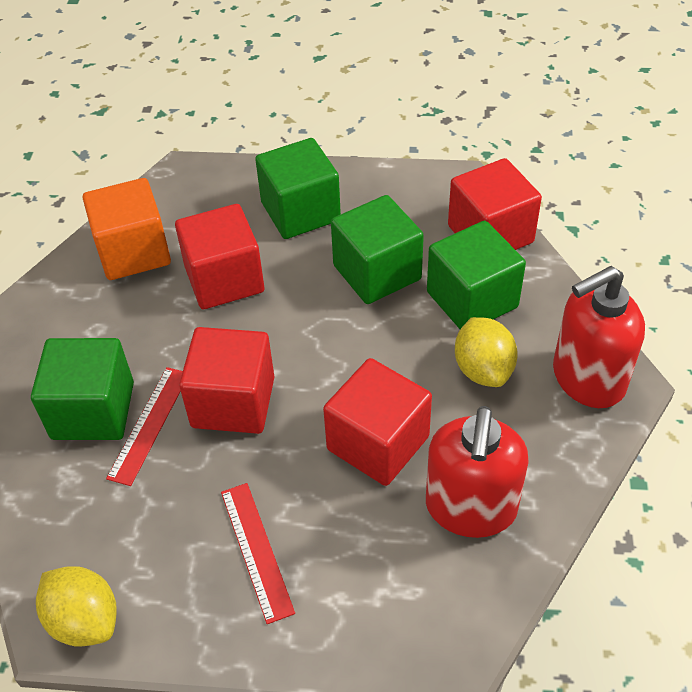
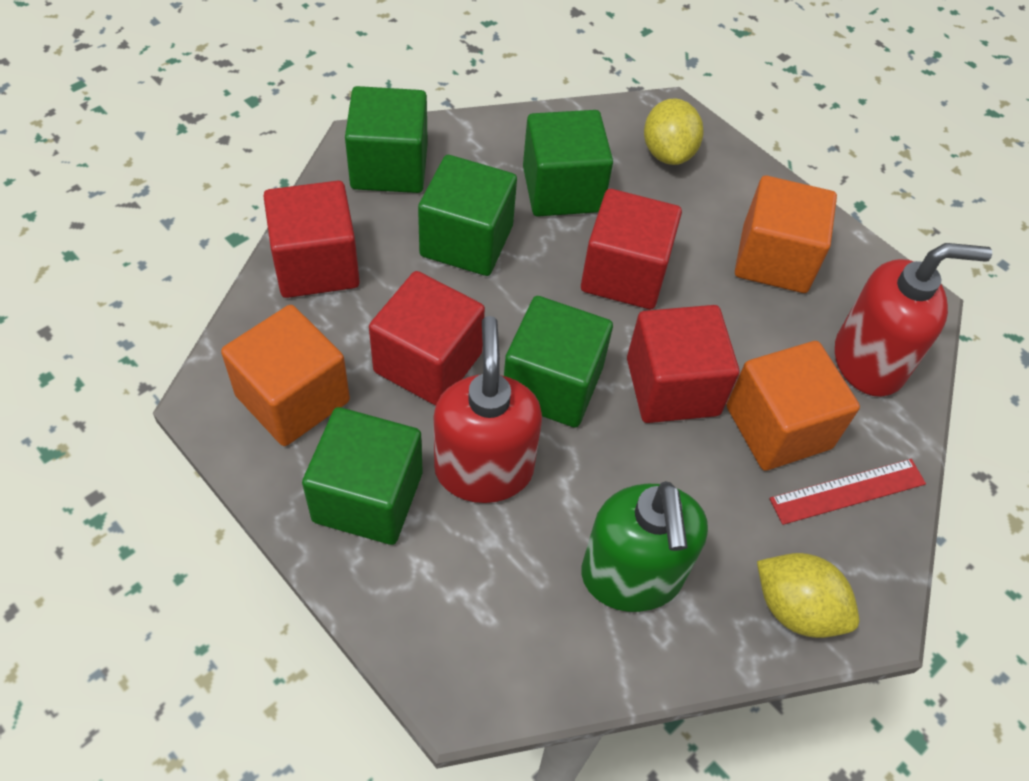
green cube: [31,338,134,440] [255,138,341,239] [331,195,424,304] [427,221,526,329] = 4 -> [302,407,423,545] [345,86,428,193] [418,155,517,276] [504,296,613,428] [523,110,613,216] = 5
green soap dispenser: none = 0 -> [581,481,708,612] = 1
orange cube: [83,178,171,280] = 1 -> [221,305,350,446] [727,341,860,471] [735,176,837,293] = 3
red ruler: [106,367,183,486] [221,483,295,624] = 2 -> [770,459,926,525] = 1

